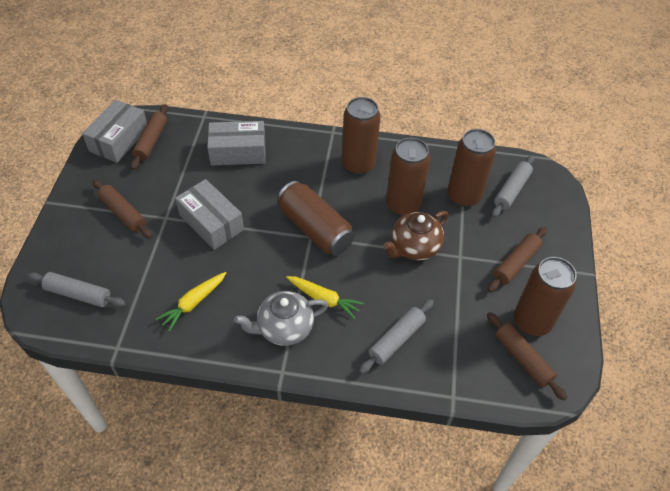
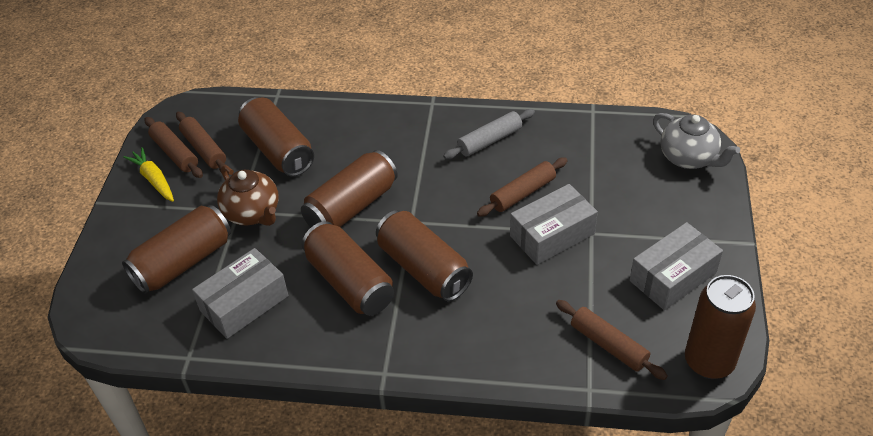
brown can: [277,181,354,256] [342,97,381,175] [386,138,430,216] [447,129,496,207] [514,257,576,336] = 5 -> [122,205,231,294] [238,97,314,177] [301,150,398,228] [302,221,394,316] [376,210,473,301] [685,275,756,379] = 6
grey rolling pin: [27,272,126,307] [359,299,434,374] [492,155,535,218] = 3 -> [443,109,535,159] = 1
yellow carrot: [156,272,226,332] [286,276,364,319] = 2 -> [123,147,174,202] = 1

